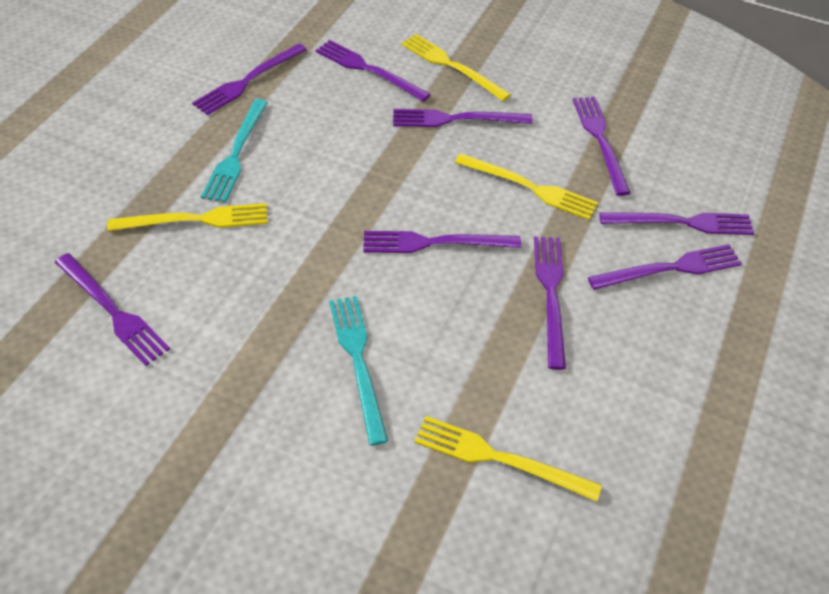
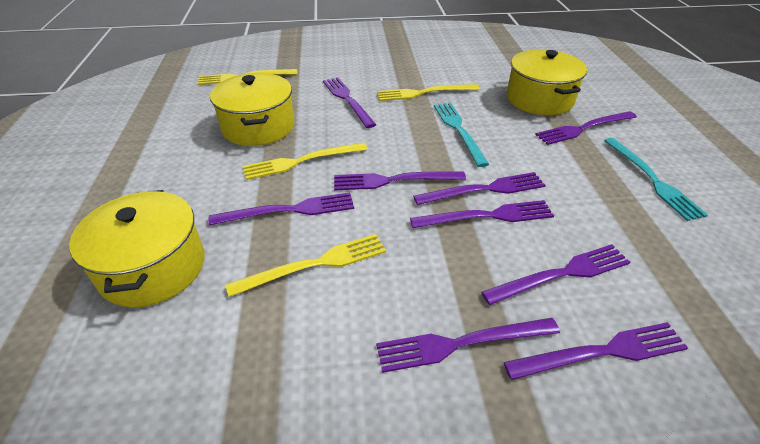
yellow pot: none = 0 -> [69,190,204,307] [210,73,294,146] [507,49,587,115] = 3

